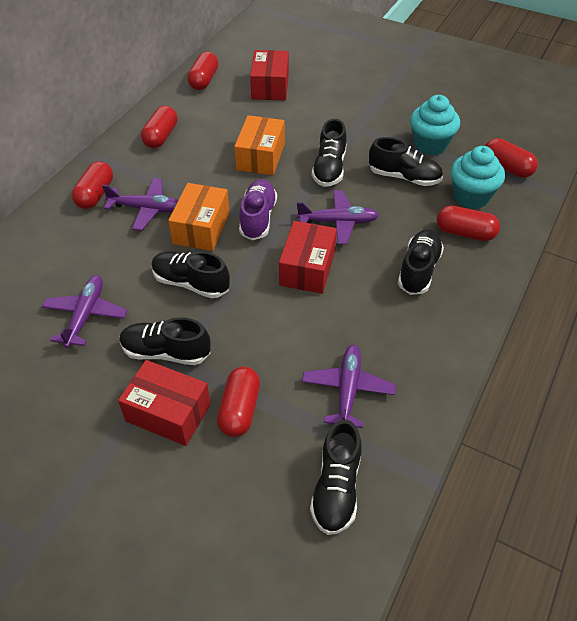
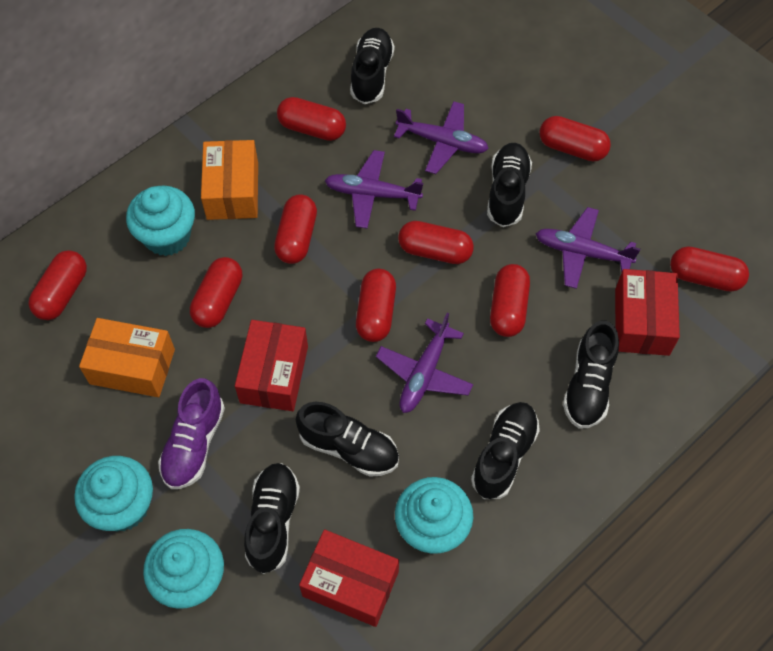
red capsule: [72,161,113,209] [141,106,178,148] [187,52,218,90] [217,366,260,437] [437,206,500,241] [485,138,538,178] = 6 -> [28,250,87,320] [190,257,242,328] [274,194,317,264] [277,97,346,141] [356,269,396,342] [398,221,474,264] [490,264,530,337] [539,116,611,162] [670,246,749,292] = 9
turquoise cupcake: [410,95,460,155] [451,146,505,209] = 2 -> [74,456,153,532] [126,186,195,256] [143,529,224,609] [395,477,473,554] = 4

